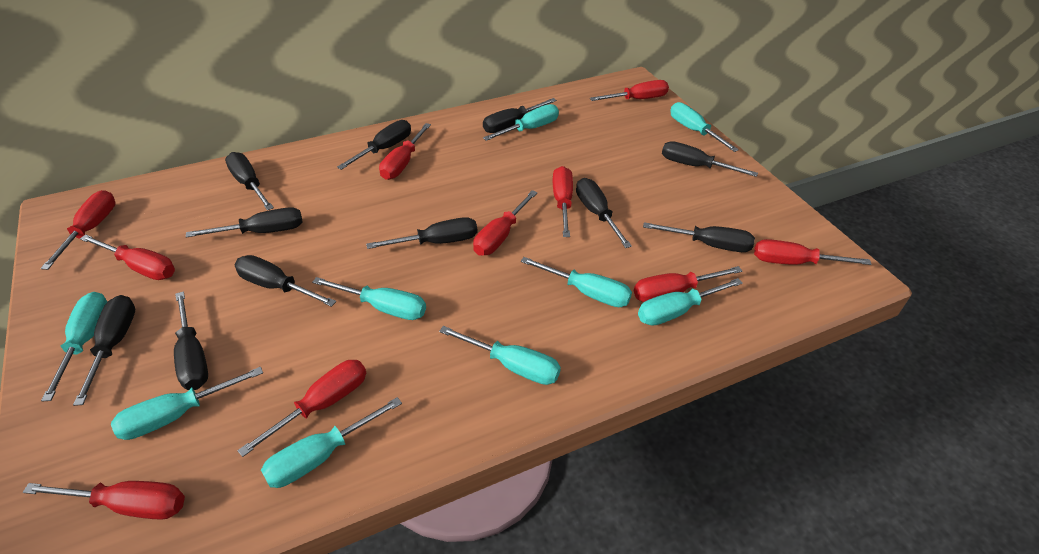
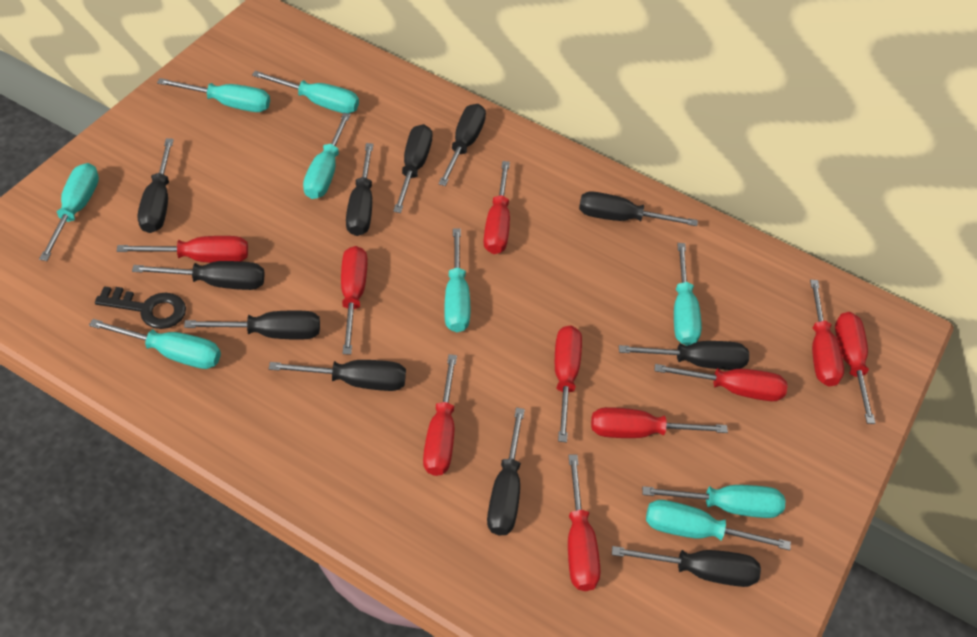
black key: none = 0 -> [95,286,186,329] = 1

